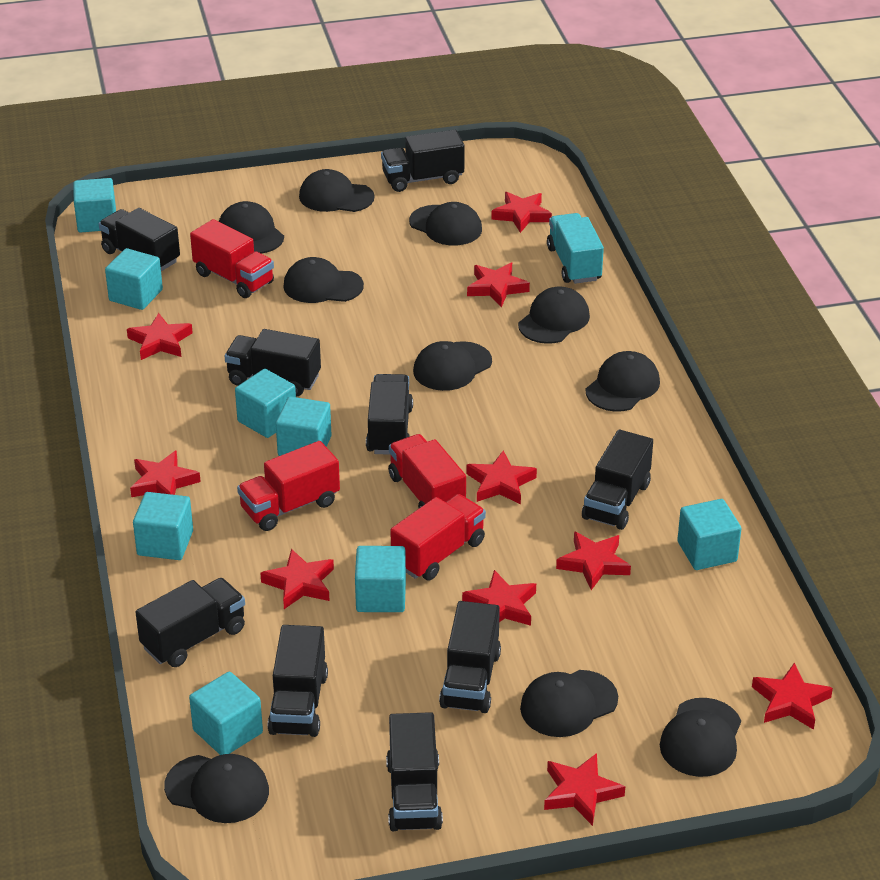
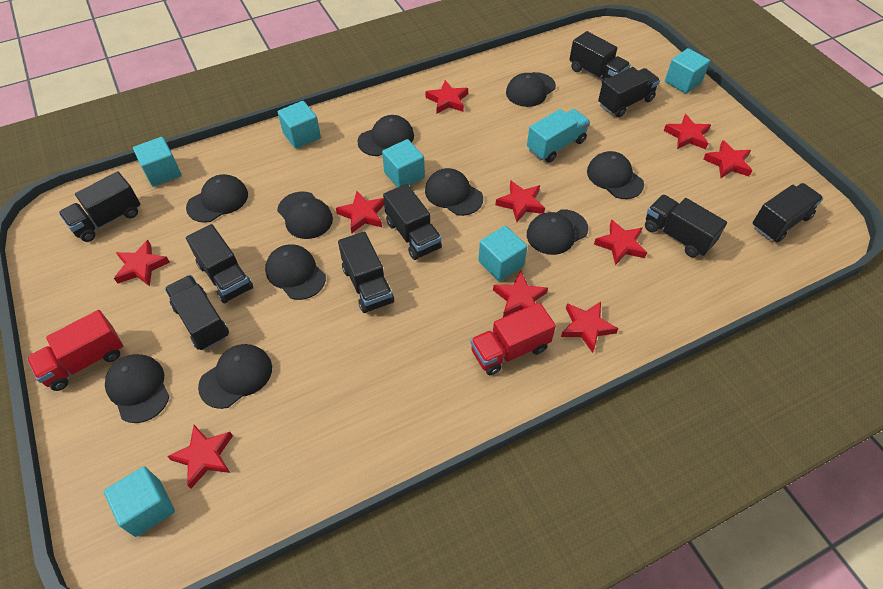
red truck: [190,219,274,298] [237,441,340,531] [388,434,466,508] [390,494,486,581] = 4 -> [27,310,123,391] [470,302,556,375] = 2
turquoise cube: [73,178,116,233] [105,248,163,310] [133,492,193,560] [189,672,263,755] [235,369,296,438] [276,397,331,456] [355,546,406,612] [677,499,741,570] = 8 -> [104,466,175,537] [133,137,181,187] [278,101,321,149] [382,139,425,188] [478,226,527,282] [665,48,710,94] = 6

